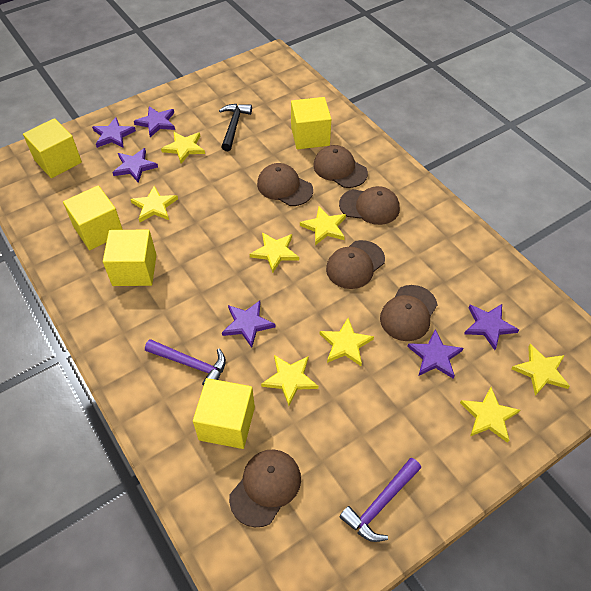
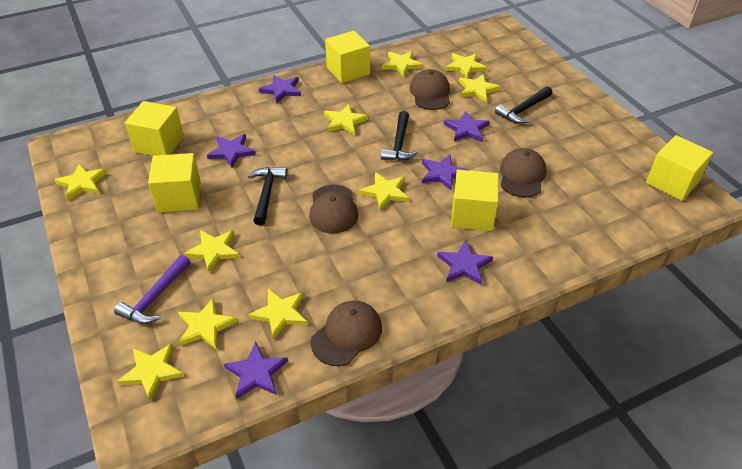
black hammer: [219,104,252,151] = 1 -> [248,167,287,225] [381,111,418,161] [495,86,552,124] = 3
brown cap: [229,450,301,527] [257,163,313,206] [313,145,368,188] [326,240,385,289] [339,186,400,225] [380,285,438,341] = 6 -> [309,184,358,233] [311,301,382,366] [410,69,450,110] [500,148,546,198] = 4
purple hammer: [145,339,226,386] [340,458,421,542] = 2 -> [114,255,190,324] = 1
yellow star: [130,186,178,222] [161,131,205,164] [250,232,299,273] [261,355,318,406] [300,206,346,245] [320,318,374,366] [460,387,520,443] [512,344,570,396] = 8 -> [55,163,107,201] [117,343,184,401] [178,298,237,350] [184,230,240,273] [248,289,308,339] [324,104,368,135] [359,172,409,210] [382,51,423,77] [445,53,487,79] [459,74,501,102] = 10

